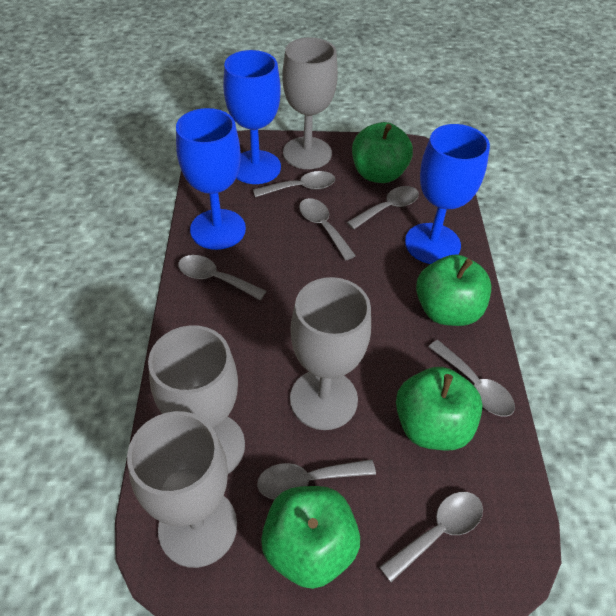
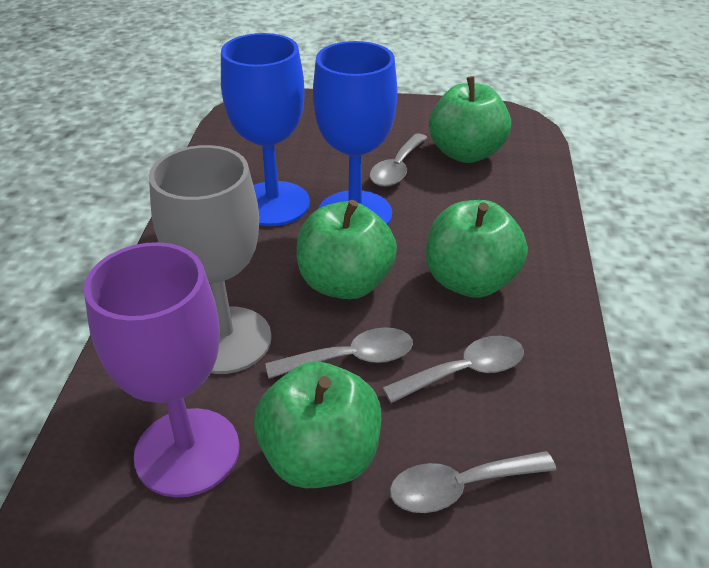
blue goblet: [176,108,246,250] [223,50,281,184] [405,124,490,264] = 3 -> [221,33,310,226] [313,41,397,225] = 2
grey goblet: [127,411,237,568] [148,325,245,474] [282,37,338,169] [290,277,371,430] = 4 -> [149,145,272,374] = 1
grey spoon: [178,255,266,300] [253,171,335,197] [257,459,376,499] [299,198,356,260] [347,186,419,230] [379,492,483,582] [428,340,515,417] = 7 -> [265,327,413,379] [370,133,427,187] [383,336,524,403] [390,451,556,513] = 4
purple goblet: none = 0 -> [84,242,240,498] = 1

